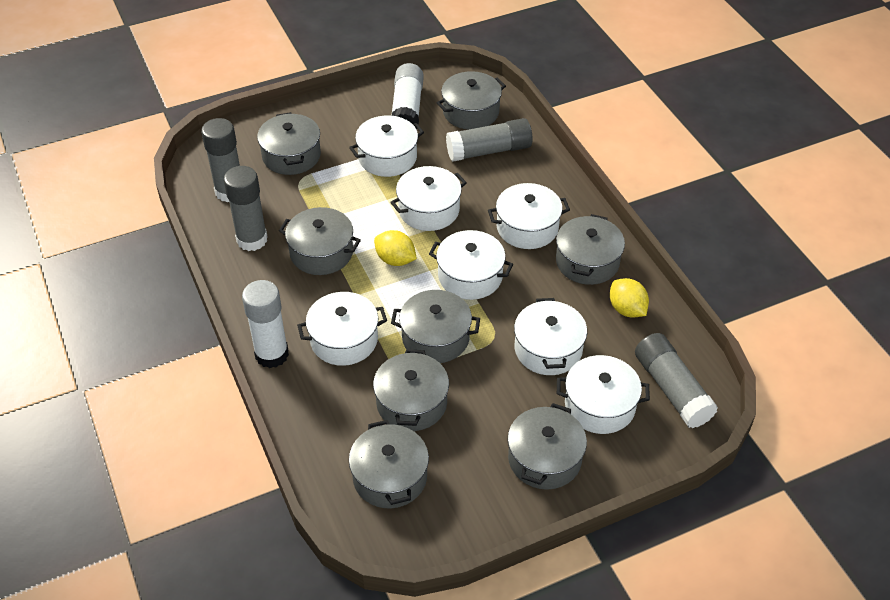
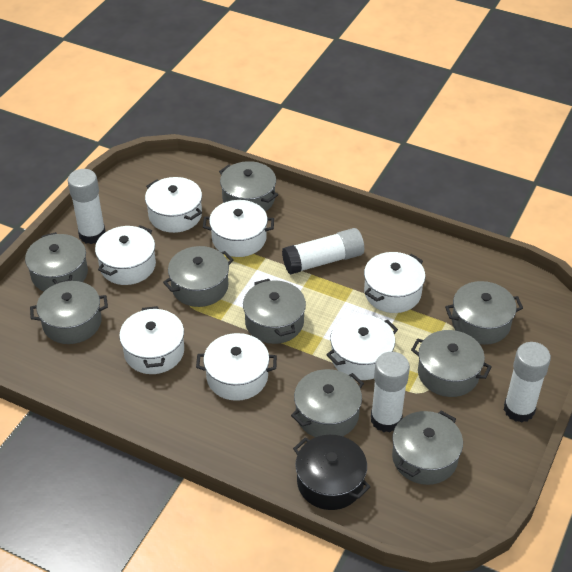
black pot: none = 0 -> [293,435,370,510] = 1
grey glue stick: [201,118,240,202] [224,166,267,251] [446,118,533,162] [635,333,718,428] = 4 -> none = 0
grey pot: [257,112,321,175] [279,207,361,275] [349,420,429,508] [373,349,449,431] [391,290,480,363] [437,71,506,130] [508,403,587,490] [556,214,625,285] = 8 -> [25,232,88,291] [30,281,108,344] [163,246,234,307] [219,161,278,211] [243,279,306,344] [291,369,364,437] [392,411,463,485] [411,330,492,397] [445,281,523,345] = 9
white glue stick: [242,280,289,368] [391,63,424,129] = 2 -> [68,169,105,244] [282,228,364,275] [371,352,410,432] [504,342,551,423] = 4
yellow lemon: [374,230,417,266] [610,278,649,318] = 2 -> none = 0

